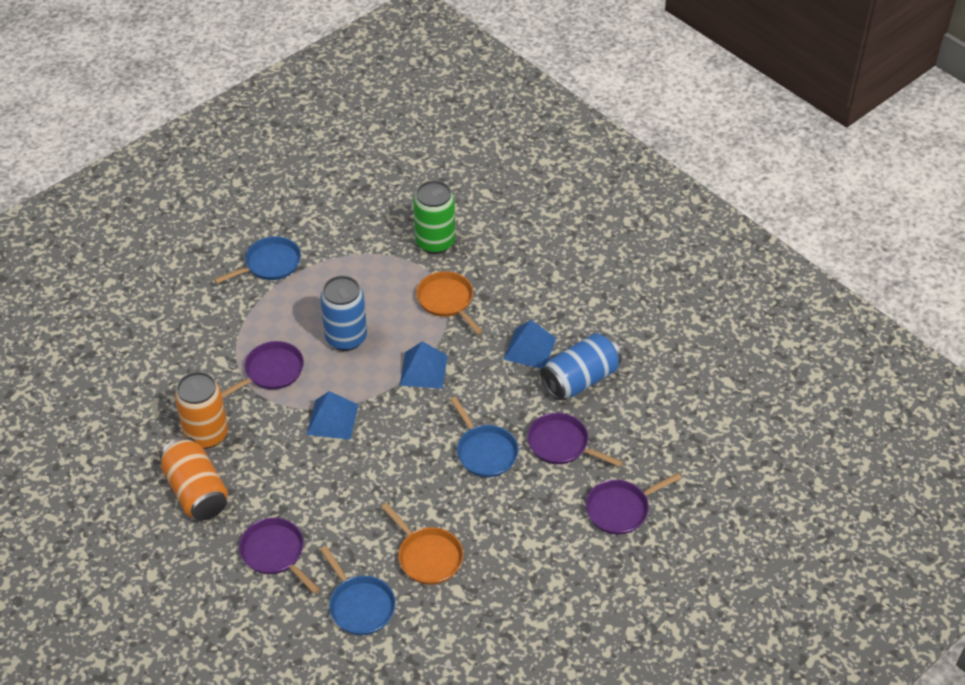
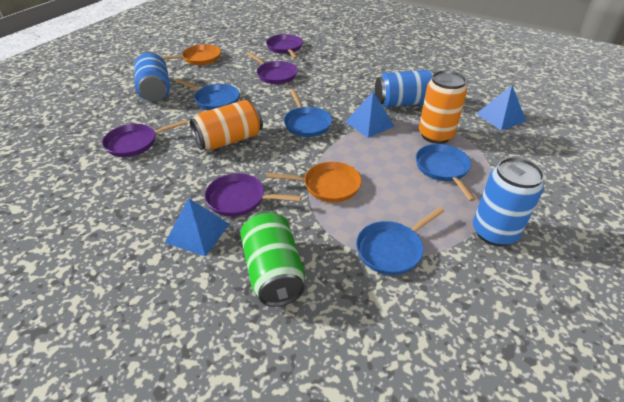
blue can: [320,276,367,351] [540,333,622,400] = 2 -> [134,52,170,101] [375,70,435,107] [473,157,544,246] = 3
blue pan: [214,236,301,284] [320,546,396,635] [450,397,519,477] = 3 -> [176,79,239,110] [284,89,332,137] [356,207,444,275] [416,144,476,201] = 4

